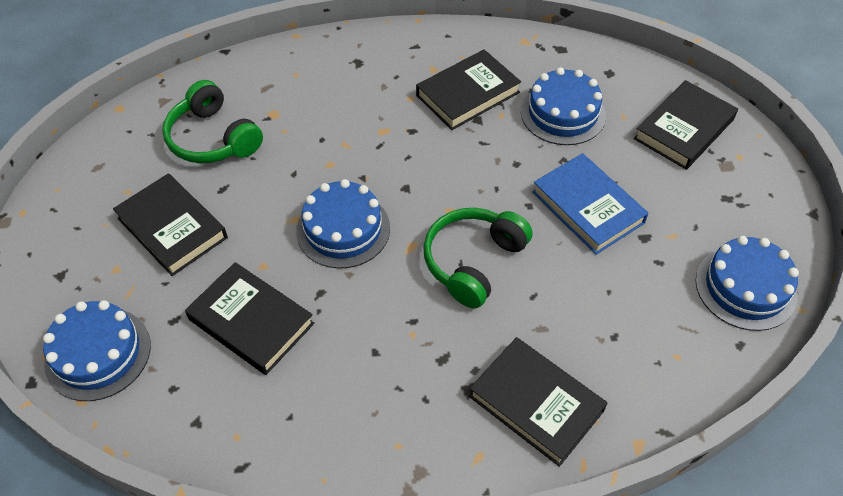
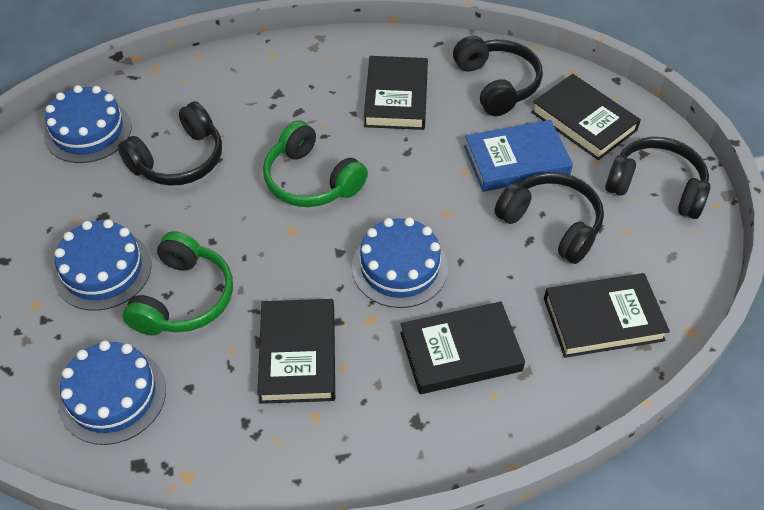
black headphones: none = 0 -> [118,102,222,186] [453,36,543,116] [494,172,604,264] [605,137,710,219] = 4

